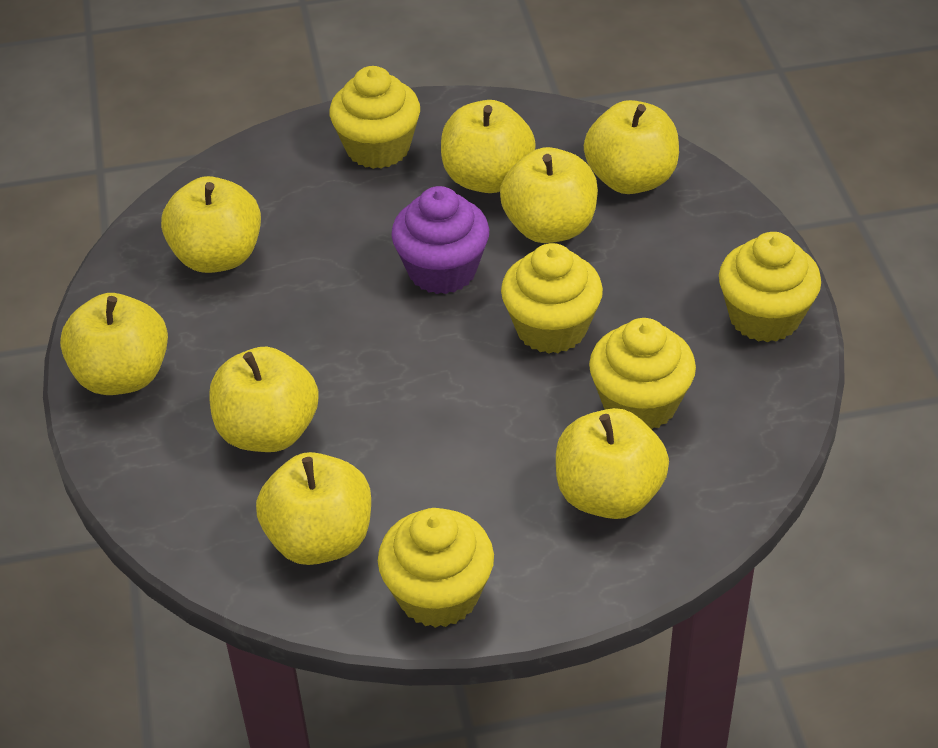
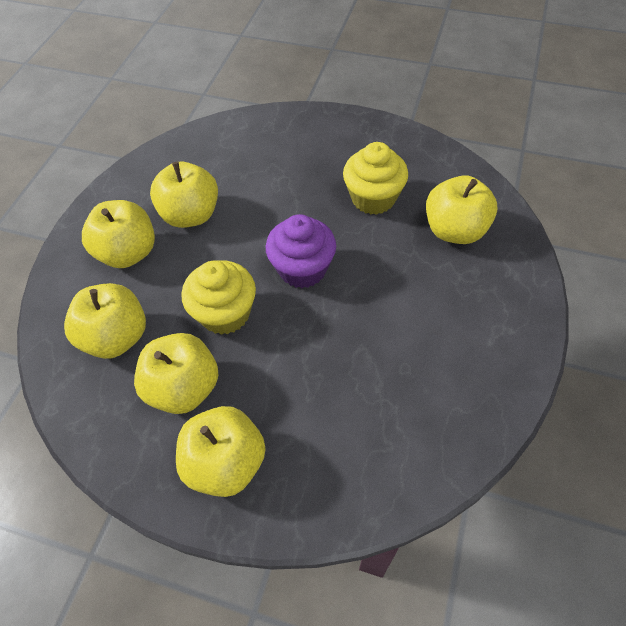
yellow apple: [60,293,168,395] [161,176,261,273] [209,346,319,452] [256,452,371,565] [441,100,536,193] [500,147,598,243] [556,408,669,519] [584,100,679,194] = 8 -> [64,283,146,359] [82,200,155,268] [134,333,218,414] [150,162,218,228] [176,406,266,497] [426,175,497,244] = 6
yellow cupcake: [330,66,420,169] [378,508,494,628] [501,243,603,354] [589,318,696,429] [719,232,821,342] = 5 -> [182,260,256,335] [343,142,408,215] = 2

